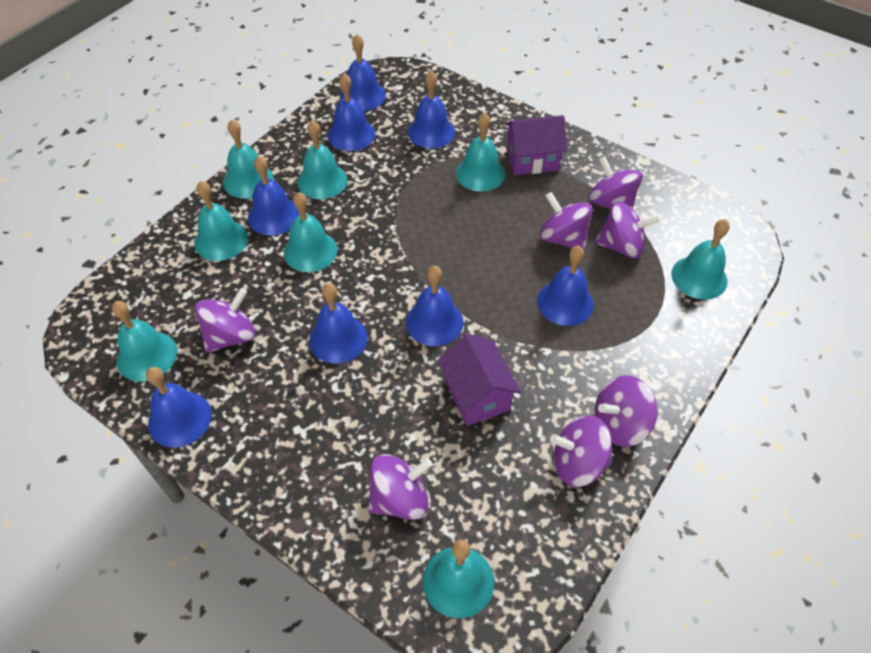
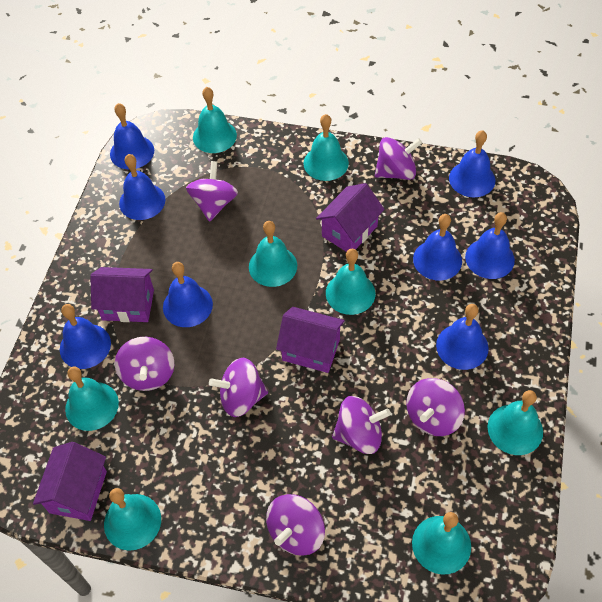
purple house: [438,334,521,426] [505,115,567,175] = 2 -> [33,442,107,521] [90,267,154,322] [276,307,345,373] [316,183,385,252] = 4

